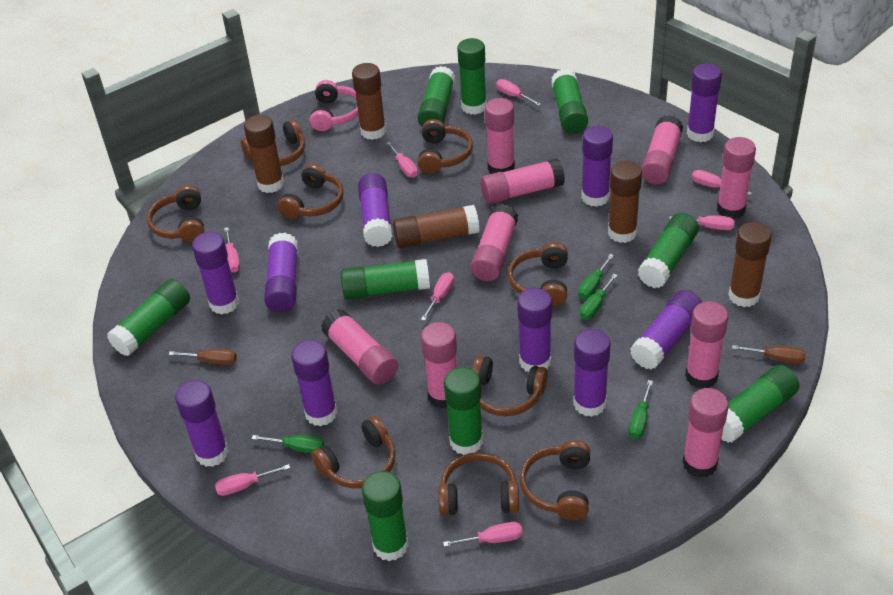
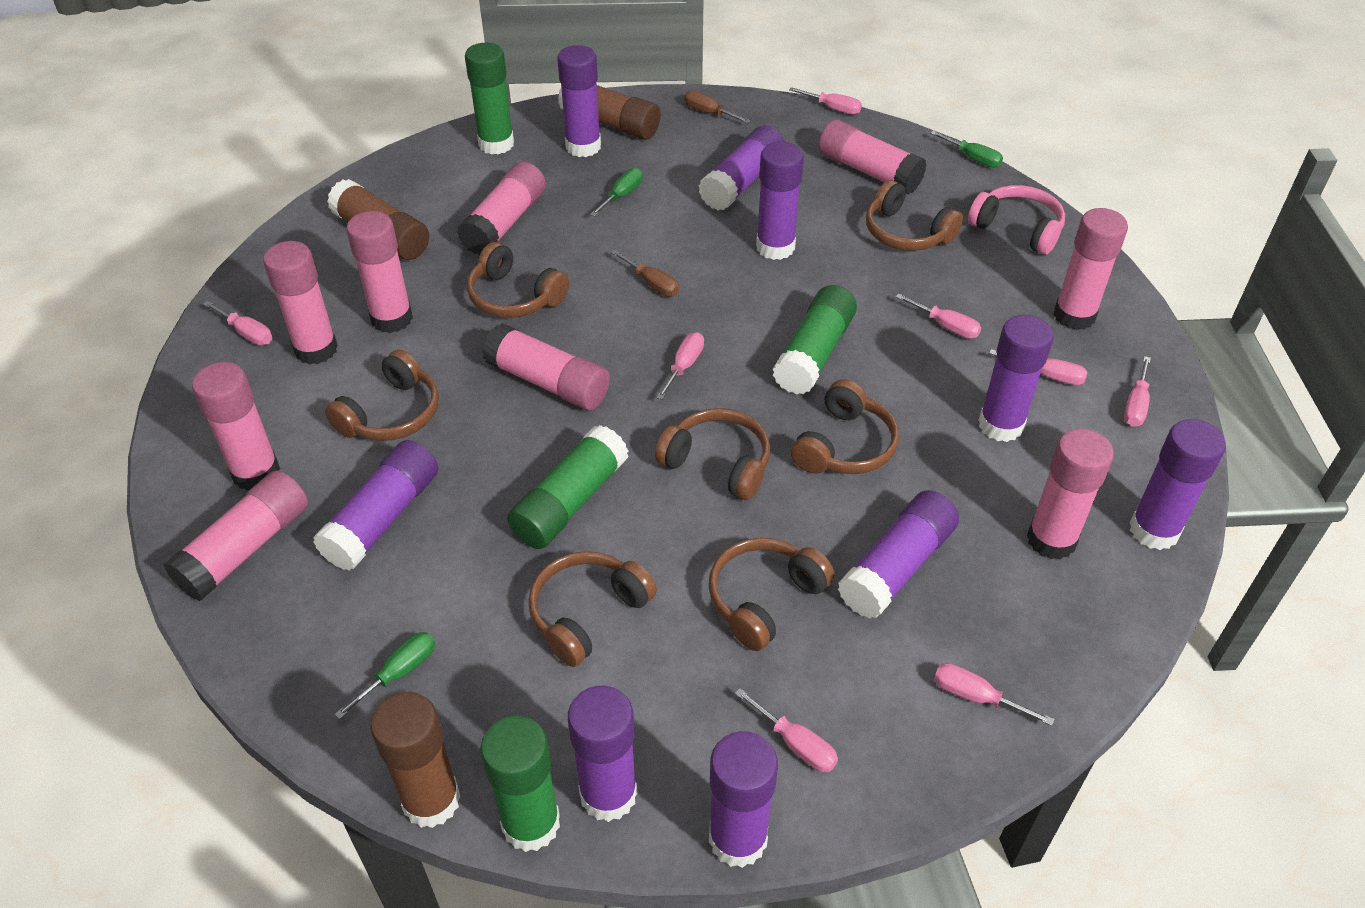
brown glue stick: [244,115,284,193] [352,63,386,140] [393,205,479,248] [608,161,642,243] [728,222,771,307] = 5 -> [327,179,429,260] [370,692,461,828] [558,85,661,140] = 3
brown headphones: [147,185,204,242] [241,119,305,166] [278,164,344,219] [311,416,396,488] [418,119,473,174] [438,452,519,516] [472,355,548,416] [508,242,568,307] [520,440,591,520] = 9 -> [325,349,439,441] [467,242,569,318] [528,551,657,667] [655,408,770,500] [708,538,835,651] [791,379,899,474] [866,180,963,251] = 7
green glue stick: [107,279,190,356] [341,259,430,299] [362,471,409,561] [418,66,455,126] [444,367,483,455] [457,38,487,115] [551,69,588,134] [638,213,699,288] [721,365,799,443] = 9 -> [465,43,514,155] [480,715,560,852] [507,425,629,549] [773,285,857,395] = 4
green screwdriver: [252,435,324,453] [578,254,614,299] [580,274,618,320] [628,380,653,439] = 4 -> [334,632,435,719] [590,168,643,217] [930,131,1003,168] = 3
purple glue stick: [175,380,229,467] [192,232,239,314] [264,233,298,312] [291,340,338,426] [358,173,393,247] [517,288,552,372] [573,329,611,417] [581,126,613,207] [630,290,702,370] [687,64,722,143] = 10 -> [313,440,438,571] [557,45,601,157] [568,686,637,822] [699,125,784,211] [709,731,778,868] [756,142,804,260] [838,490,959,619] [978,315,1054,442] [1130,419,1226,550] = 9

